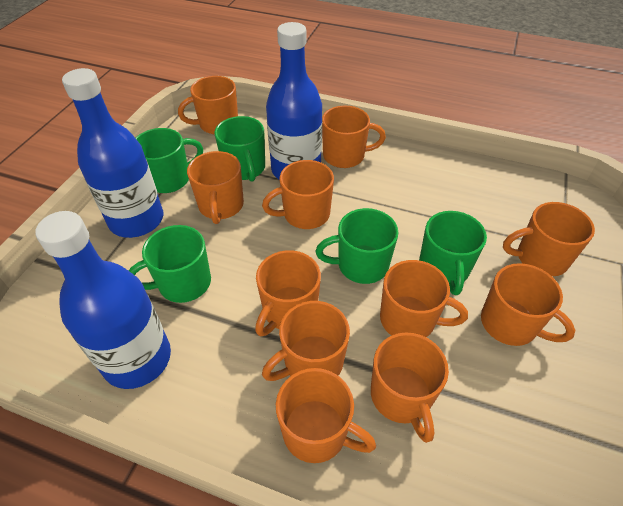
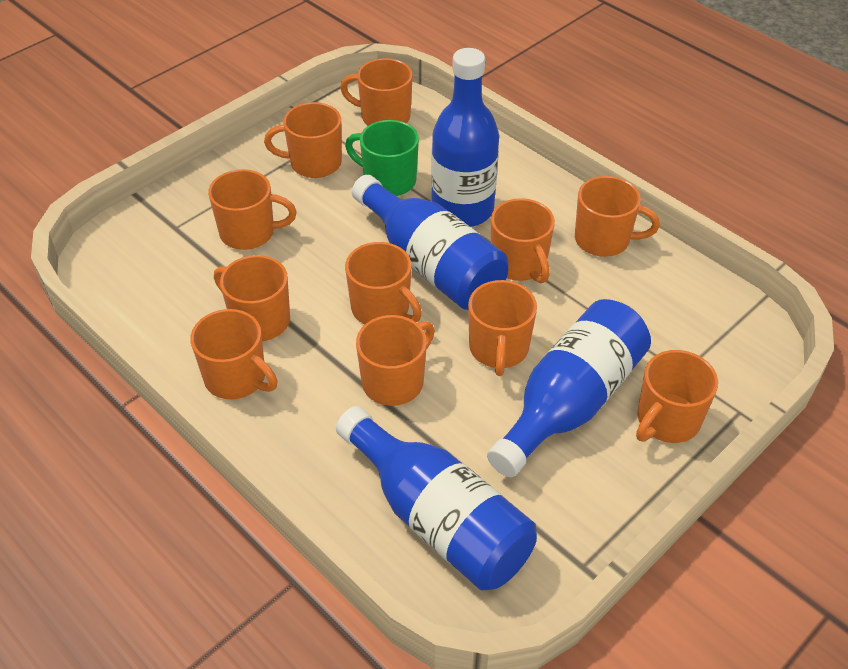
blue bottle: [36,211,171,389] [62,68,163,238] [266,22,322,179] = 3 -> [336,406,537,590] [352,175,508,310] [431,48,499,227] [487,299,651,477] = 4
green mug: [129,225,211,303] [136,128,203,193] [214,116,265,182] [316,208,399,284] [419,211,487,295] = 5 -> [345,120,419,196] = 1

